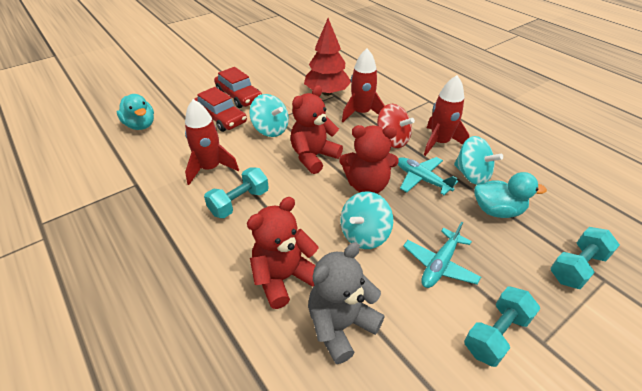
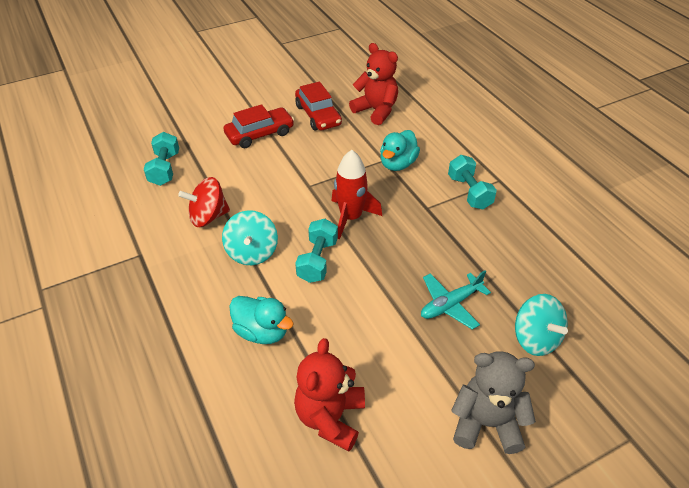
red rocket: [185,99,239,185] [342,48,385,122] [424,75,469,156] = 3 -> [332,150,382,239] = 1
red teddy bear: [247,197,319,309] [290,85,343,174] [339,125,399,194] = 3 -> [294,338,365,451] [349,43,398,125] = 2
red tree: [304,18,351,96] = 1 -> none = 0
turquoise plane: [398,157,458,195] [403,222,481,288] = 2 -> [421,270,491,330] = 1
turquoise spinning top: [250,94,289,137] [340,191,393,249] [454,136,503,185] = 3 -> [222,210,278,265] [515,294,568,356] = 2

